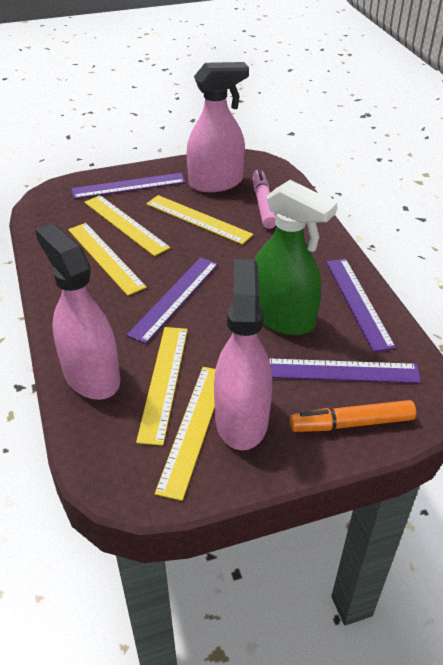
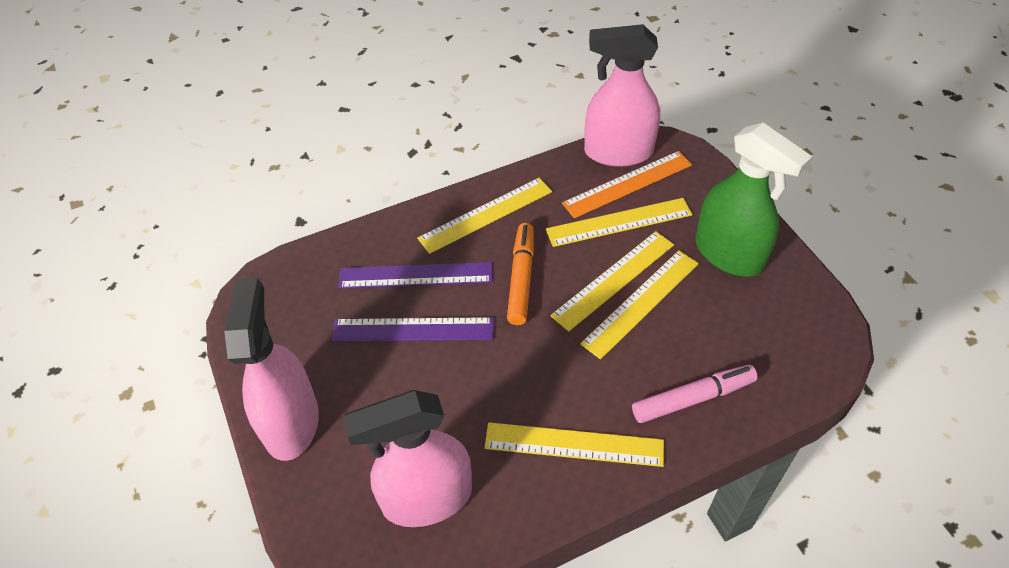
orange ruler: none = 0 -> [562,151,692,218] = 1
purple ruler: [71,173,185,199] [126,257,218,344] [268,358,421,383] [326,259,396,352] = 4 -> [332,317,494,342] [338,262,493,289] = 2

